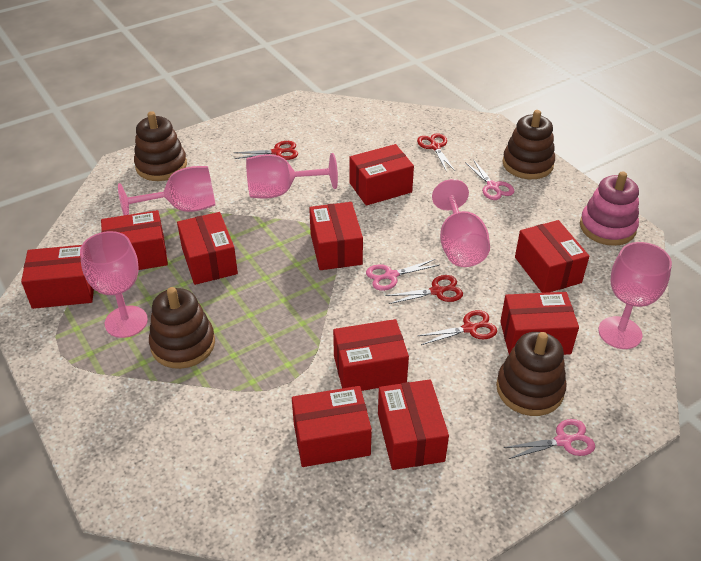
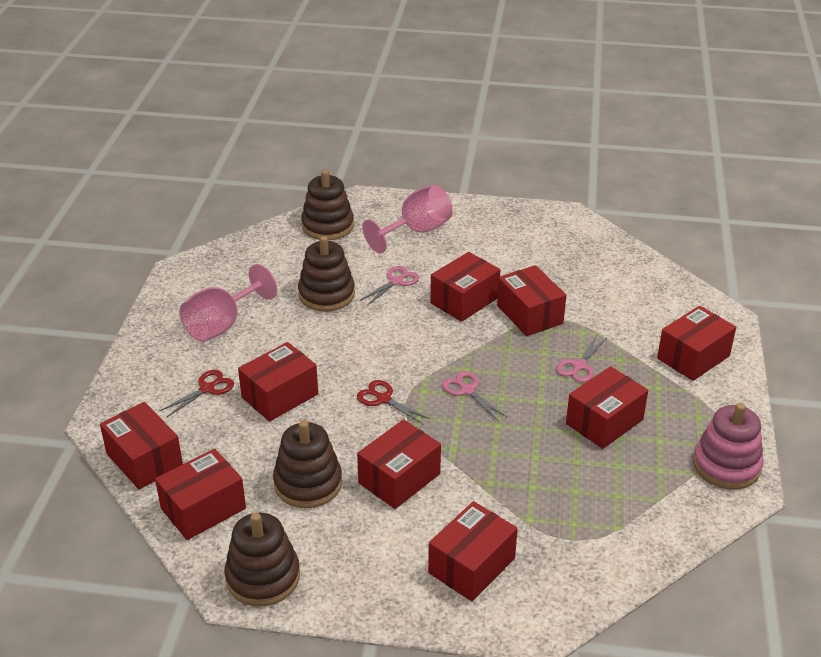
pink goblet: [80,231,148,338] [118,166,216,215] [246,153,338,199] [432,179,490,267] [598,242,672,349] = 5 -> [179,264,277,342] [362,185,453,254] = 2
red box: [21,245,94,309] [101,210,168,270] [177,212,238,285] [292,386,372,467] [309,202,363,270] [333,319,409,391] [349,144,414,206] [378,379,449,470] [500,292,579,355] [515,220,589,293] = 10 -> [100,402,183,489] [155,449,246,540] [238,342,318,422] [357,419,441,509] [428,501,518,601] [430,252,500,322] [497,265,566,336] [566,366,648,449] [657,306,736,381] = 9
red scissors: [234,141,298,160] [386,275,463,304] [417,133,455,172] [418,310,497,345] = 4 -> [160,370,234,418] [357,380,430,424] = 2

